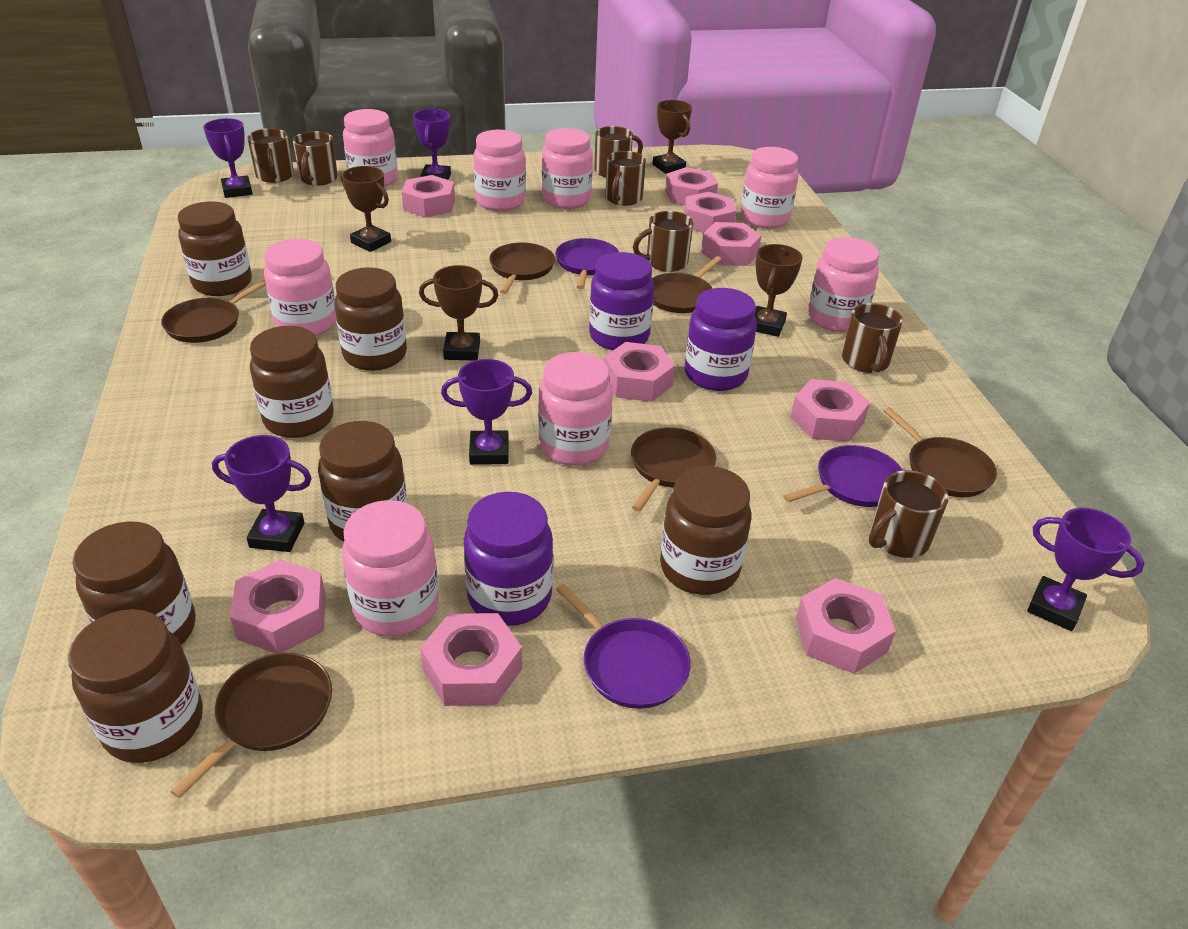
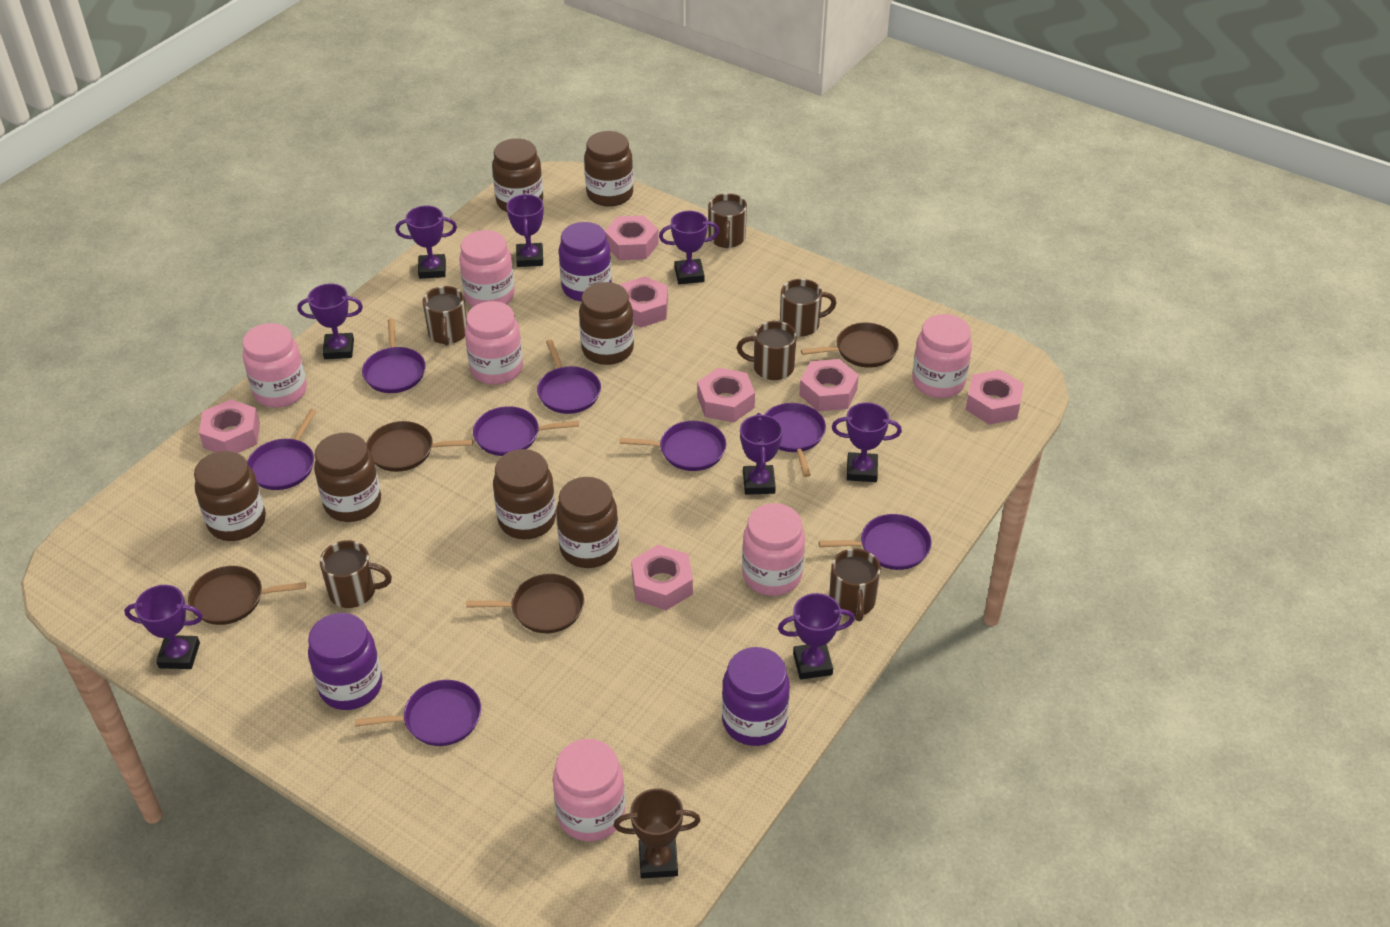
brown mug: [247,128,294,183] [293,131,338,186] [594,126,643,177] [605,151,646,206] [633,211,693,272] [842,303,903,373] [869,470,949,558] = 7 -> [320,540,392,608] [423,286,467,345] [708,193,747,248] [737,321,797,380] [780,279,837,337] [829,548,881,621] = 6
brown pan: [161,280,266,343] [170,653,332,798] [489,243,555,294] [631,427,716,511] [652,256,722,313] [884,407,997,497] = 6 -> [188,566,306,625] [366,421,473,472] [466,574,584,633] [801,323,899,368] = 4
brown trophy: [341,166,391,252] [419,265,498,360] [653,100,692,174] [754,244,803,337] = 4 -> [614,788,701,879] = 1
pink jar: [264,239,336,336] [342,500,439,637] [343,109,398,187] [474,130,526,211] [538,352,613,466] [541,128,593,209] [741,147,799,229] [808,237,879,332] = 8 -> [242,323,307,408] [459,230,515,307] [465,301,523,385] [553,739,625,841] [742,503,805,596] [912,314,972,398] = 6
pink nut: [230,559,326,653] [402,175,455,218] [420,613,522,706] [604,342,675,402] [665,167,718,206] [684,192,736,233] [701,222,762,266] [791,379,870,442] [796,578,896,674] = 9 -> [199,399,260,453] [605,215,659,260] [620,276,668,328] [631,545,693,610] [697,368,755,422] [799,359,859,412] [966,370,1024,425] = 7
purple pan: [555,238,619,289] [556,584,691,709] [783,445,902,507] = 3 -> [247,409,317,490] [355,680,481,746] [362,319,426,393] [473,406,579,456] [537,339,601,414] [619,421,726,471] [764,403,826,477] [819,514,932,570] = 8
purple trophy: [203,118,252,198] [212,435,312,552] [413,109,451,180] [441,359,532,465] [1027,508,1145,631] = 5 -> [124,585,203,669] [297,283,363,359] [395,205,457,279] [506,194,544,267] [659,211,720,284] [740,413,783,495] [778,593,855,679] [832,402,902,482] = 8

